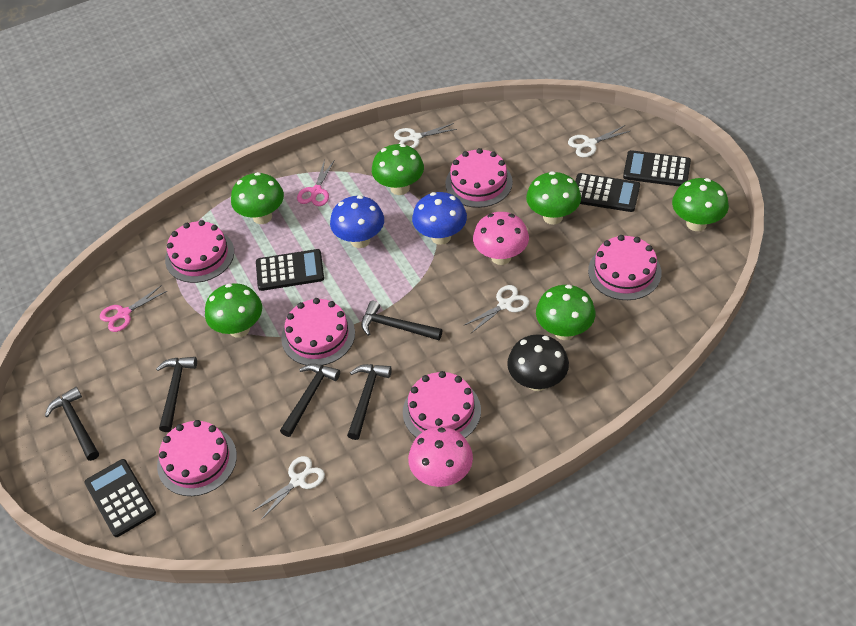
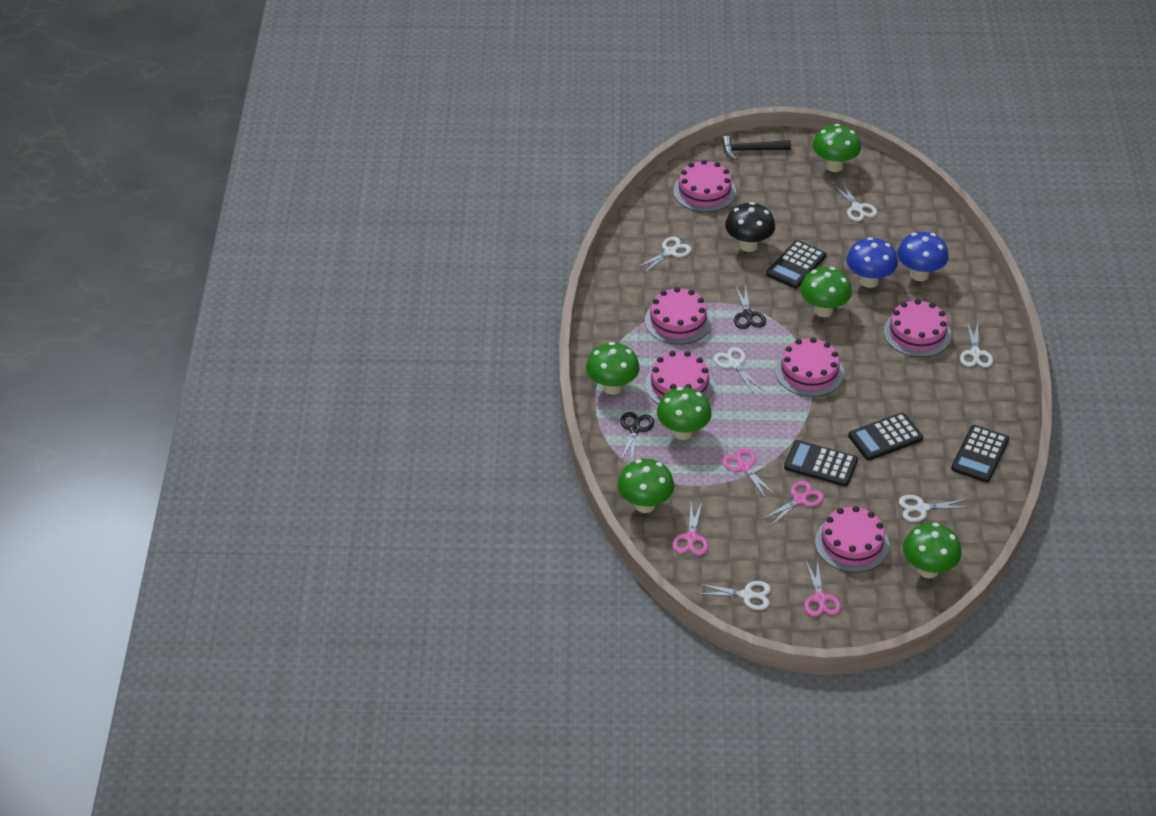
black hammer: [45,387,99,461] [156,357,197,432] [280,364,340,437] [347,364,392,440] [361,301,442,340] = 5 -> [721,136,791,160] = 1
black scissors: none = 0 -> [620,412,654,462] [734,284,766,329] = 2
pink mushroom: [408,427,473,487] [473,212,529,265] = 2 -> none = 0
pink scissors: [100,285,167,332] [297,160,334,206] = 2 -> [672,503,708,555] [722,449,776,499] [762,481,824,527] [804,559,841,617] = 4
white scissors: [252,456,325,520] [394,123,457,148] [463,285,530,333] [568,125,630,158] = 4 -> [636,237,692,274] [698,581,771,610] [714,347,763,394] [833,182,877,221] [899,495,971,522] [960,322,993,368] = 6

